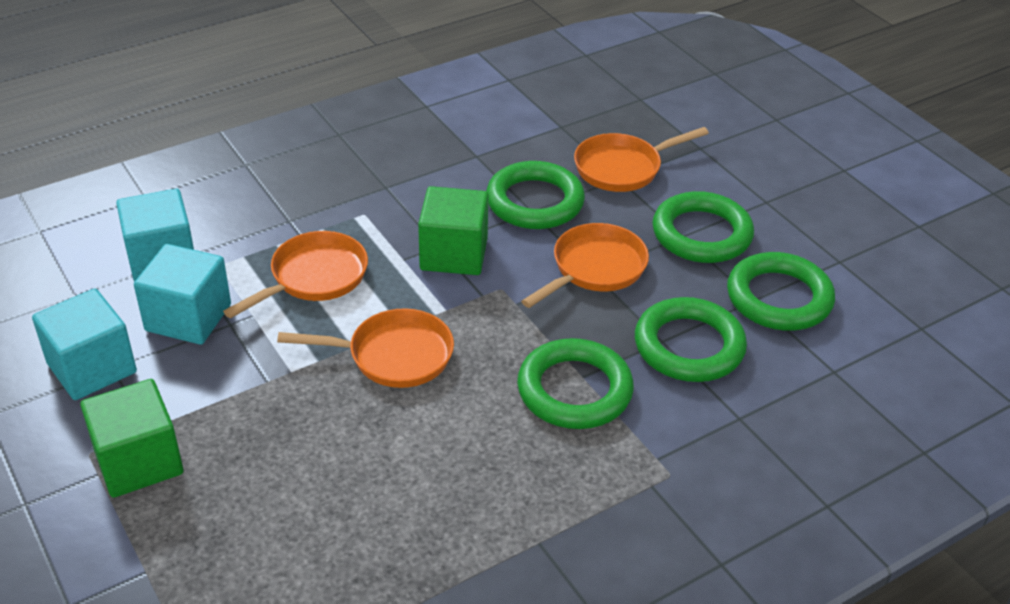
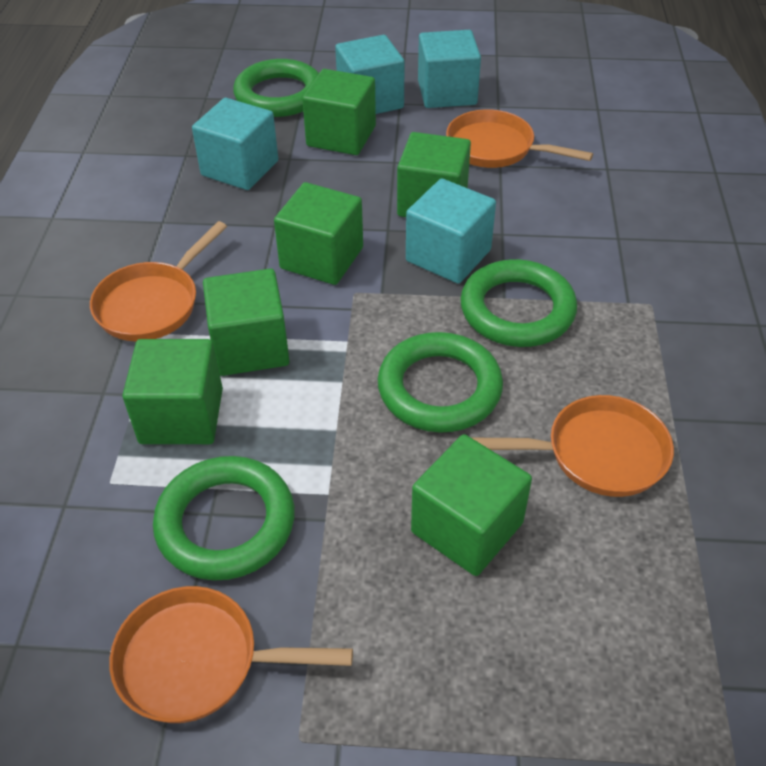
green cube: [80,379,183,498] [418,186,488,275] = 2 -> [122,339,223,444] [203,269,289,376] [274,182,363,285] [302,69,376,155] [397,132,471,217] [411,434,532,576] = 6
green ring: [486,161,585,229] [517,338,634,429] [635,297,747,382] [652,191,754,263] [727,252,835,331] = 5 -> [153,456,295,581] [233,59,319,117] [378,332,503,433] [460,259,577,347] = 4
turquoise cube: [32,289,137,400] [116,189,194,282] [134,244,231,345] = 3 -> [192,98,278,190] [335,35,405,114] [406,178,496,284] [418,30,481,108] = 4

